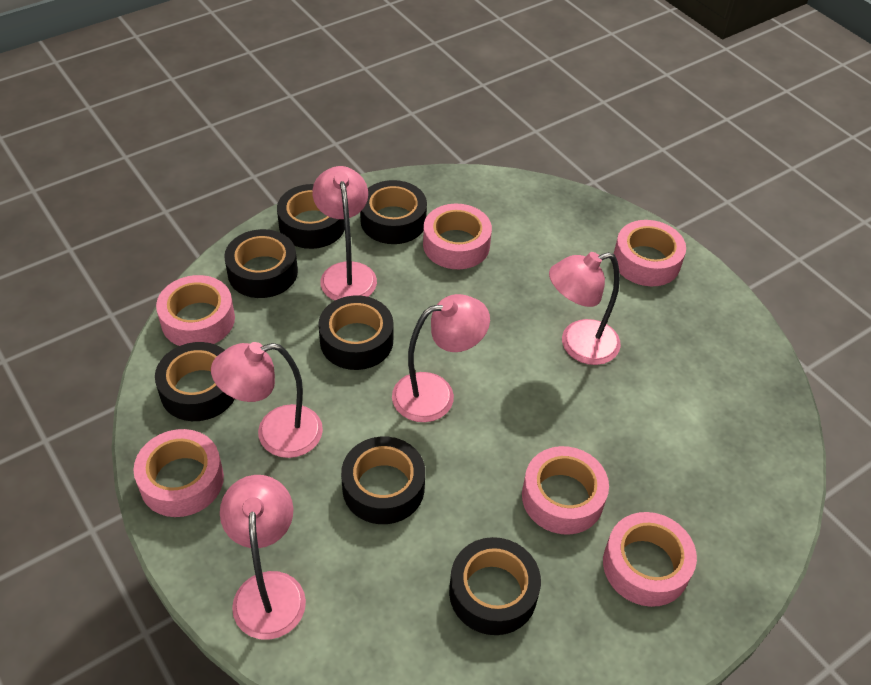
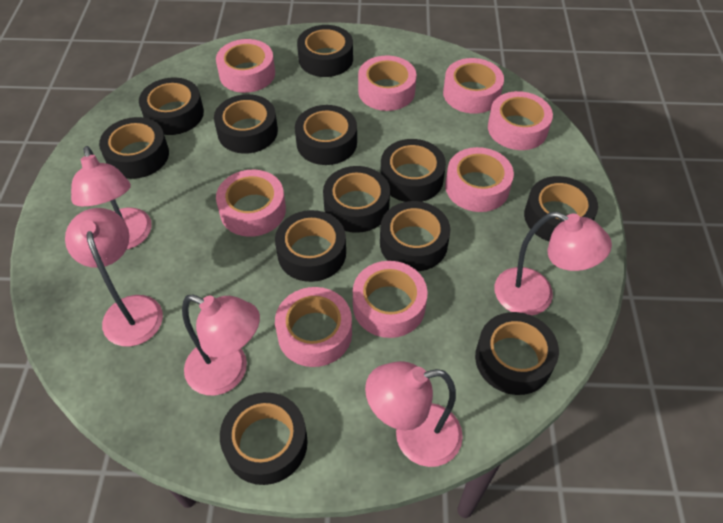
black tape: [155,342,235,421] [224,229,298,298] [277,184,345,249] [318,295,393,370] [341,437,425,524] [360,180,427,244] [449,537,541,635] = 7 -> [99,117,169,179] [139,78,204,135] [214,94,278,154] [220,392,308,485] [275,210,346,282] [295,105,357,165] [297,25,353,77] [323,166,390,233] [380,139,446,202] [380,201,450,271] [475,312,559,395] [524,176,598,241] = 12
pink tape: [133,429,224,517] [156,275,235,346] [423,204,492,269] [522,446,609,534] [603,512,697,607] [614,220,686,286] = 6 -> [216,39,275,93] [216,170,286,237] [275,287,352,367] [353,261,427,338] [358,56,417,111] [443,58,504,114] [445,147,514,212] [488,91,553,150] = 8

